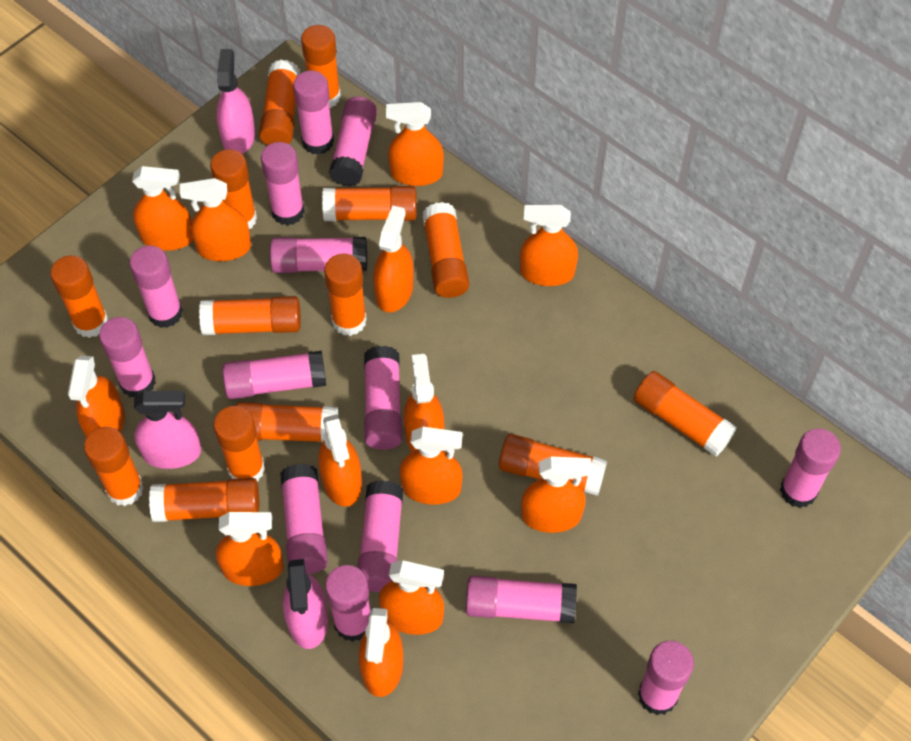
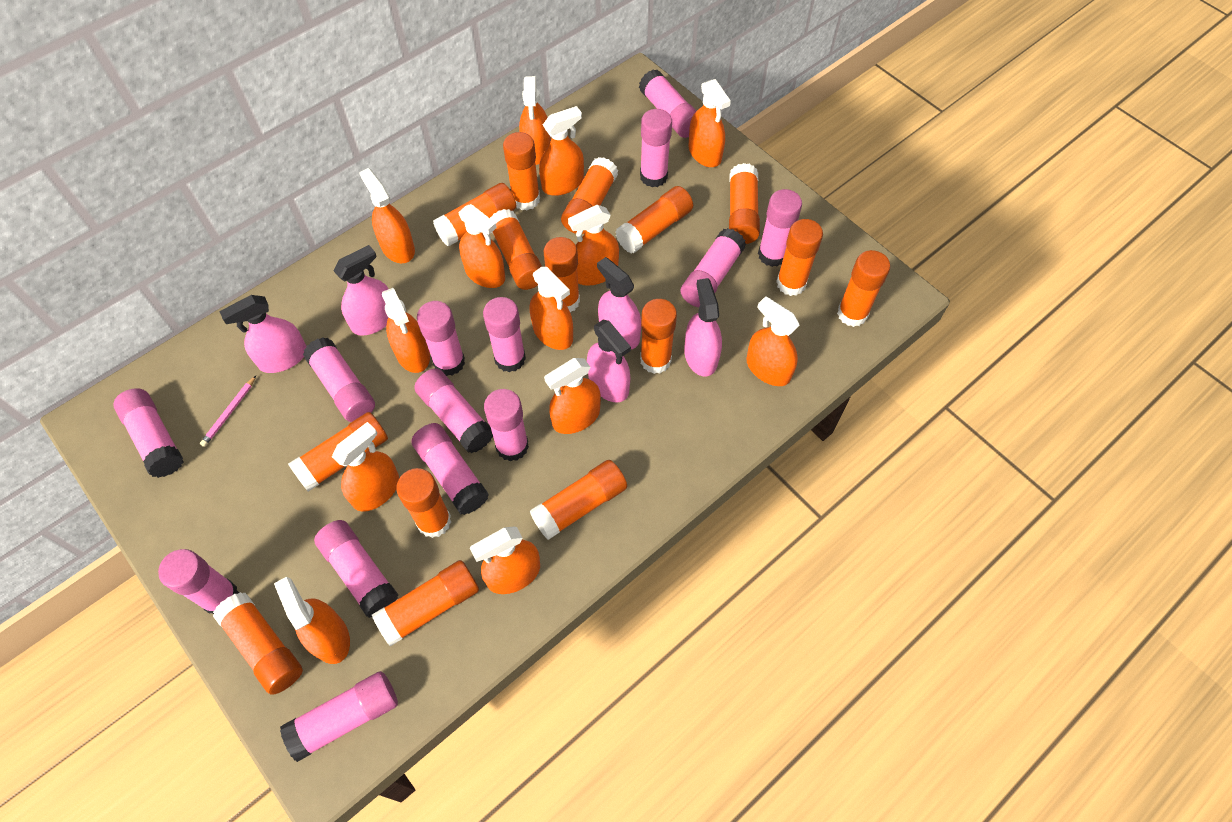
orange glue stick: [50,255,108,338] [84,427,144,506] [149,478,259,522] [199,296,301,335] [210,149,257,229] [213,406,265,482] [236,402,339,442] [259,60,300,146] [301,25,341,108] [322,186,417,221] [324,254,367,336] [422,202,469,298] [499,434,607,496] [634,371,737,457] = 14 -> [213,592,303,695] [288,412,388,492] [372,560,479,646] [396,468,451,538] [433,183,517,246] [490,209,542,290] [503,132,540,211] [530,460,627,540] [544,237,580,312] [561,157,618,234] [615,186,693,254] [640,299,677,374] [729,163,760,244] [776,219,823,296] [837,250,890,327] = 15
pink pencil: none = 0 -> [200,376,256,447] = 1
pink spray bottle: [134,391,201,469] [216,49,255,154] [283,559,328,649] = 3 -> [219,295,306,373] [333,245,389,336] [587,320,631,403] [597,257,641,349] [684,278,722,377] = 5

